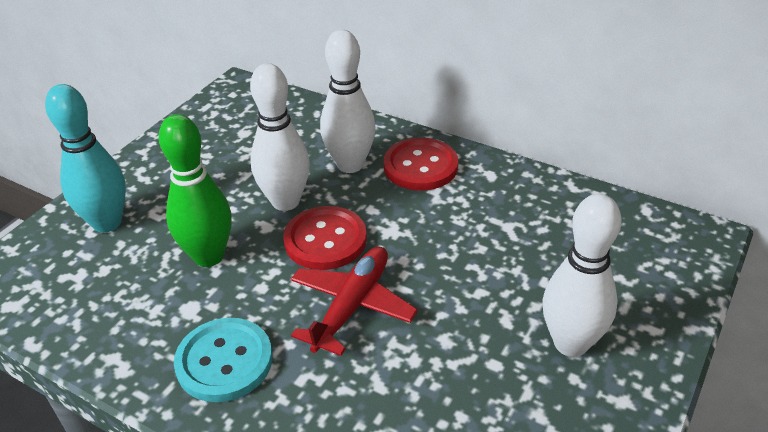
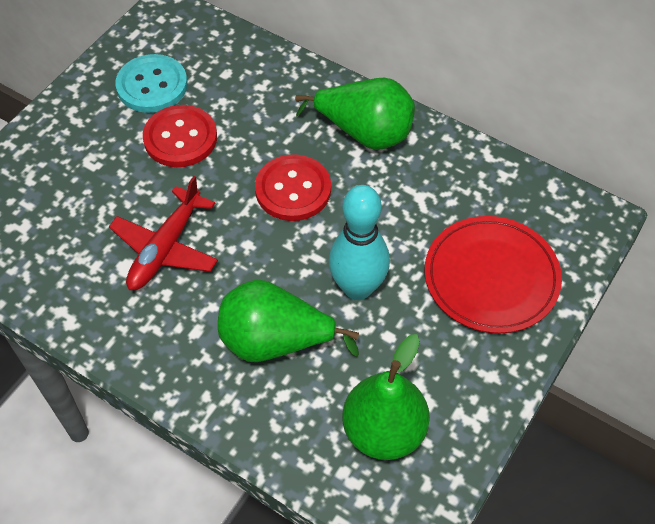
green bowling pin: [159,114,232,267] = 1 -> none = 0
green pear: none = 0 -> [218,280,359,362] [295,78,415,150] [342,334,430,460] = 3
red plate: none = 0 -> [425,216,562,333] = 1
white bowling pin: [250,63,310,211] [320,30,376,173] [542,194,622,357] = 3 -> none = 0

